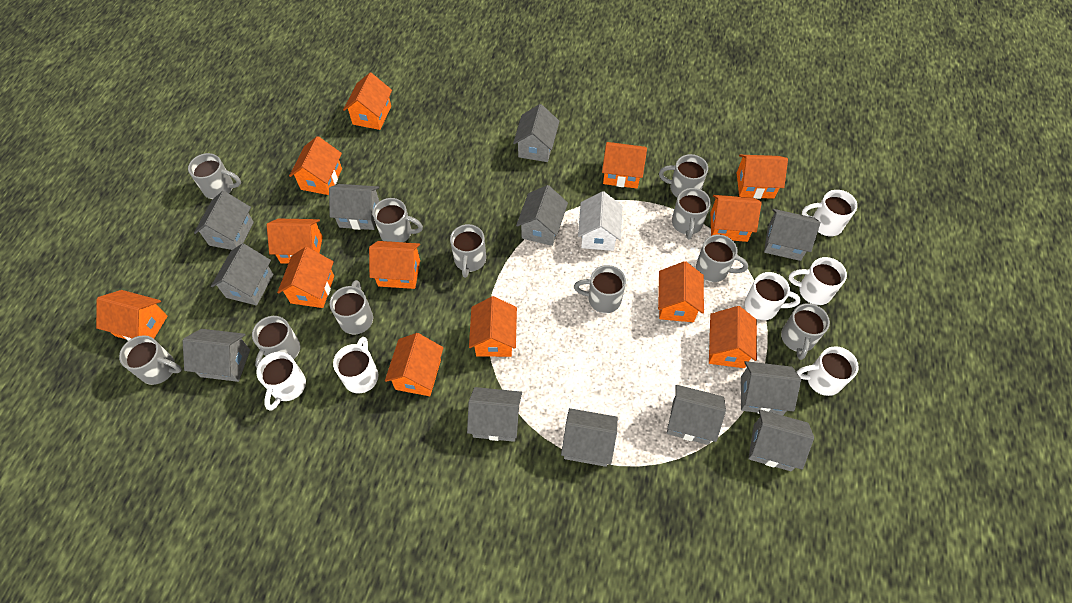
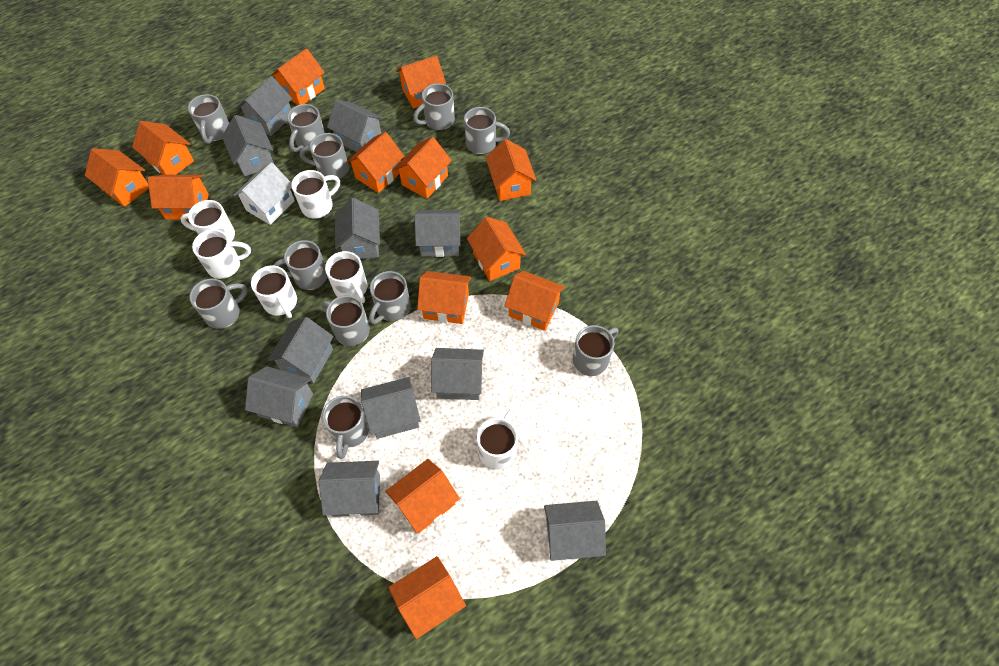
grey house: [183,329,250,382] [194,191,254,250] [211,243,273,305] [329,184,379,230] [467,387,522,442] [513,104,560,162] [516,185,568,246] [561,408,618,467] [667,385,726,445] [741,361,801,416] [748,409,814,471] [764,209,820,261] = 12 -> [222,115,274,176] [236,76,292,136] [245,366,313,427] [268,317,334,384] [319,461,380,517] [327,100,383,152] [335,198,380,259] [361,377,421,439] [414,210,461,257] [431,348,484,400] [544,501,606,561] = 11

